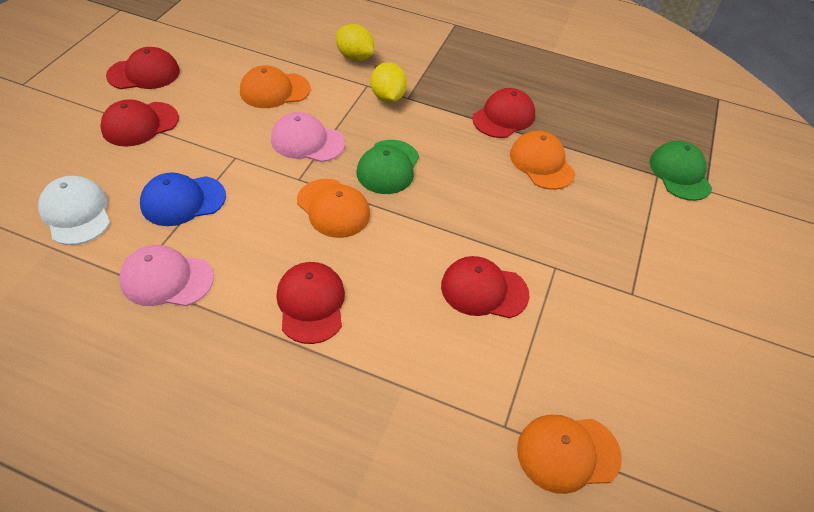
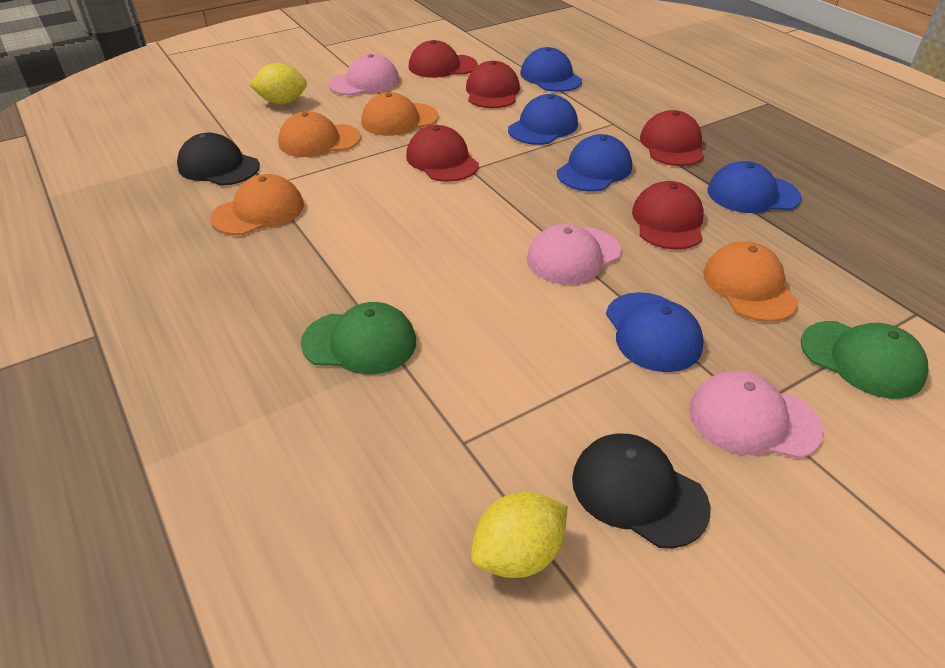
black cap: none = 0 -> [177,132,260,186] [572,434,711,548] = 2
blue cap: [140,173,226,226] = 1 -> [508,94,578,145] [520,47,582,92] [557,134,632,191] [606,292,704,372] [707,161,802,213] = 5
pink cap: [119,245,214,306] [271,112,345,162] = 2 -> [328,54,400,95] [527,224,621,284] [689,371,824,459] = 3
white cap: [38,176,110,245] = 1 -> none = 0

